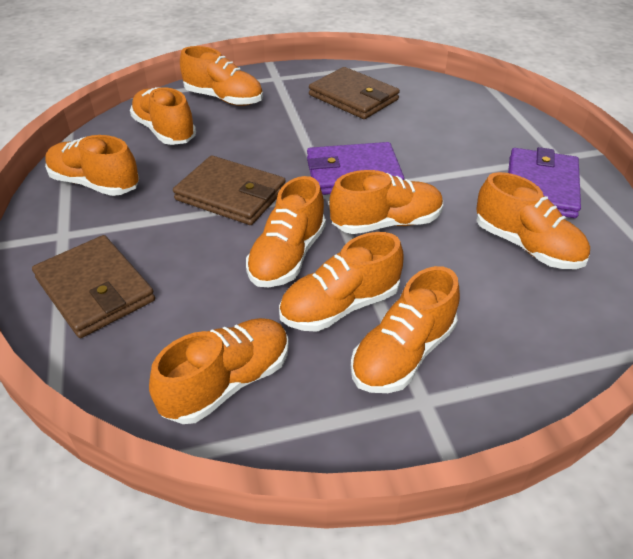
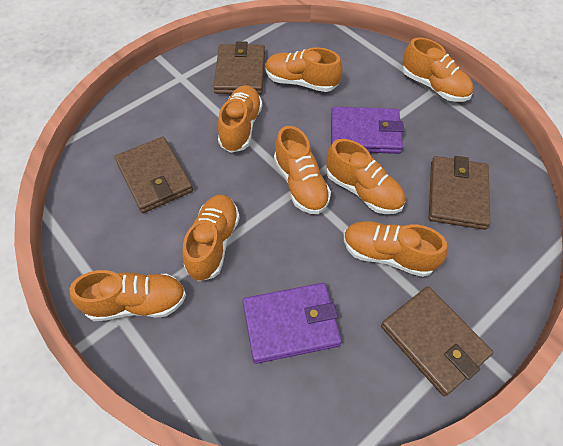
brown wallet: [32,235,155,338] [173,155,286,225] [309,67,400,119] = 3 -> [115,137,193,213] [213,41,265,95] [381,286,493,396] [429,156,490,230] = 4
orange shoe: [45,135,139,196] [130,87,196,145] [149,318,289,424] [180,46,263,106] [246,176,326,287] [279,232,404,332] [329,170,443,234] [351,266,460,393] [476,172,590,269] = 9 -> [70,270,186,321] [182,195,240,282] [218,85,262,153] [265,48,342,92] [274,126,331,214] [326,139,405,214] [344,221,448,277] [402,37,474,102] = 8

